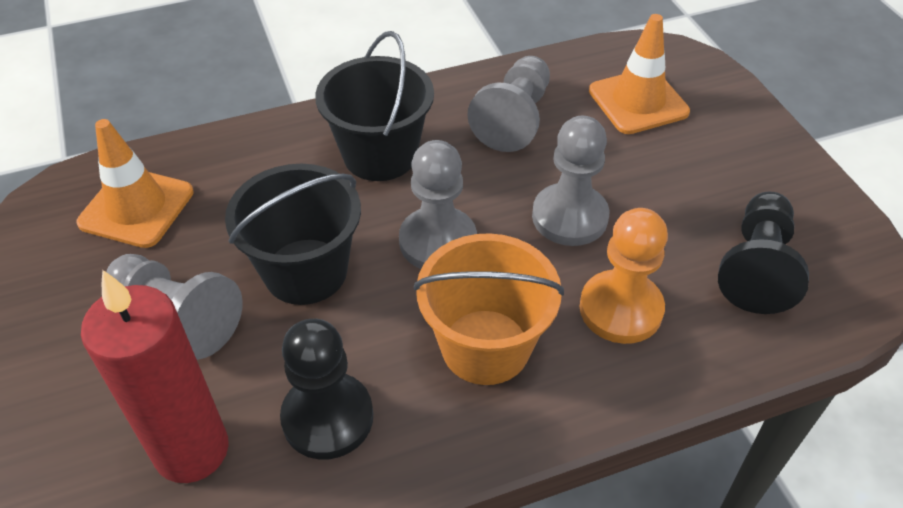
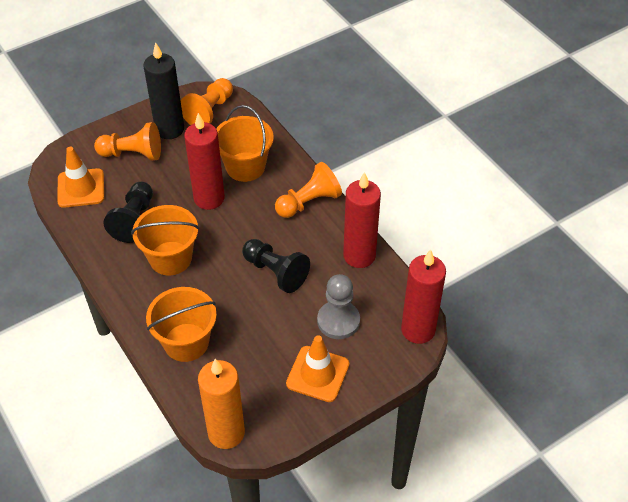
black bucket: [225,164,361,305] [315,31,434,181] = 2 -> none = 0
black candle: none = 0 -> [143,42,184,139] = 1
grey pawn: [106,254,243,360] [399,140,477,269] [467,56,550,152] [532,116,609,246] = 4 -> [317,274,360,339] = 1
orange bucket: [414,233,564,385] = 1 -> [131,205,200,275] [146,287,217,362] [216,105,274,182] = 3
orange candle: none = 0 -> [198,359,245,449] = 1
orange pawn: [580,208,668,344] = 1 -> [94,122,161,161] [181,78,233,125] [275,162,342,218] = 3
red candle: [81,270,229,483] = 1 -> [184,113,225,210] [343,172,381,268] [401,249,446,344] = 3

